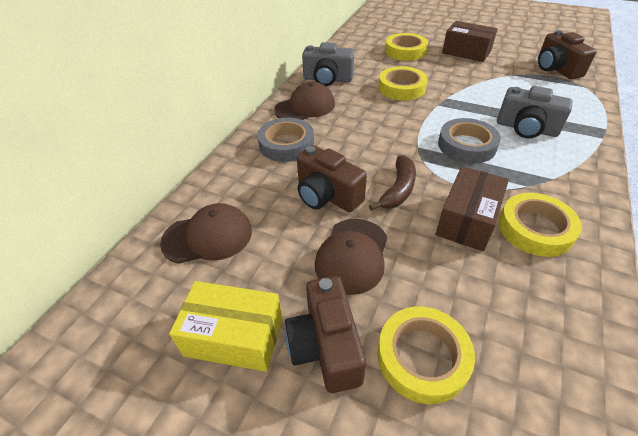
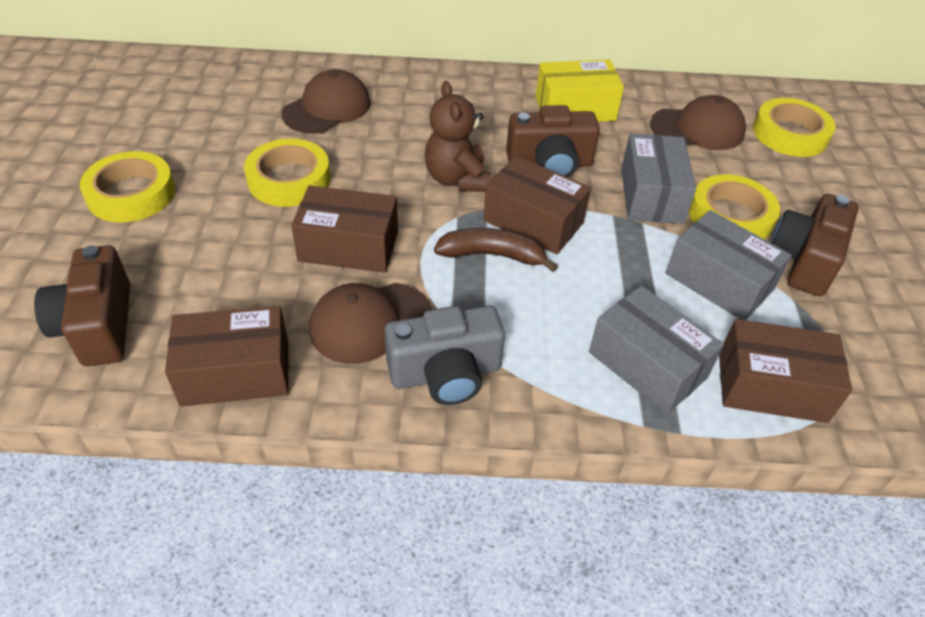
brown box: [436,166,509,251] [442,21,498,62] = 2 -> [165,306,289,407] [291,185,398,273] [483,156,591,255] [719,319,852,423] = 4
brown teddy bear: none = 0 -> [425,81,492,192] = 1
grey box: none = 0 -> [589,285,724,414] [621,134,696,224] [666,210,792,320] = 3
grey camera: [302,42,354,86] [497,86,573,138] = 2 -> [385,306,505,405] = 1
grey tape: [257,118,314,162] [438,118,501,164] = 2 -> none = 0

